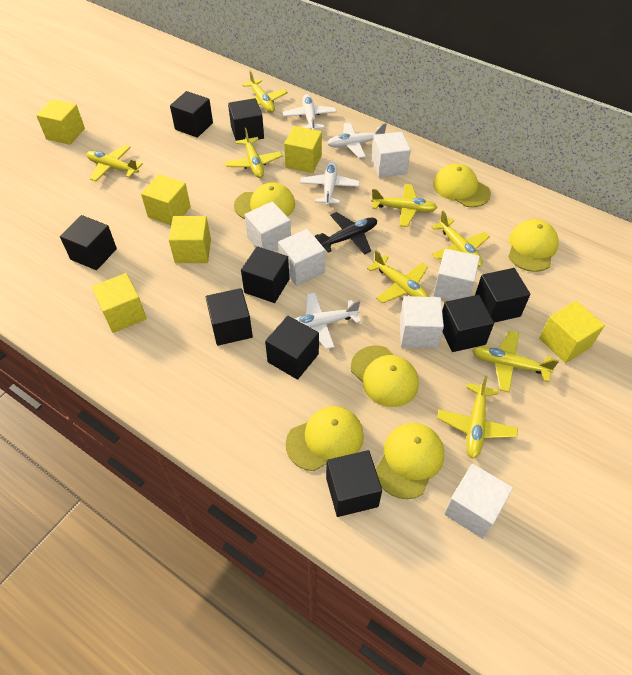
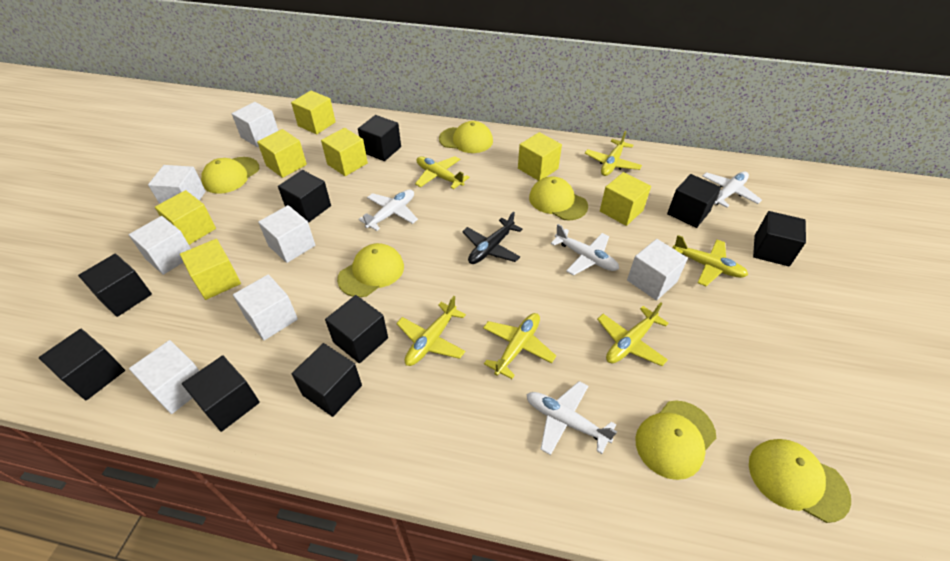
white cube: [244,201,291,252] [278,229,325,286] [372,132,411,178] [400,296,444,349] [433,249,480,300] [444,464,513,539] = 6 -> [129,216,191,275] [129,340,199,414] [148,165,206,204] [232,102,278,147] [233,274,298,340] [258,205,315,263] [627,239,688,300] = 7
yellow cube: [36,99,85,145] [92,273,147,333] [141,174,191,225] [169,216,211,263] [284,126,322,173] [539,301,605,363] = 6 -> [155,190,216,245] [180,239,241,300] [257,129,307,178] [291,91,336,134] [321,128,368,176] [518,132,562,181] [600,172,651,226] = 7
yellow plane: [86,145,143,181] [225,128,283,178] [242,70,288,113] [367,250,429,303] [371,184,438,227] [431,211,490,267] [437,376,518,459] [472,331,559,392] = 8 -> [396,296,466,366] [415,156,469,189] [483,313,556,379] [585,131,642,176] [597,303,669,366] [672,235,748,286] = 6

